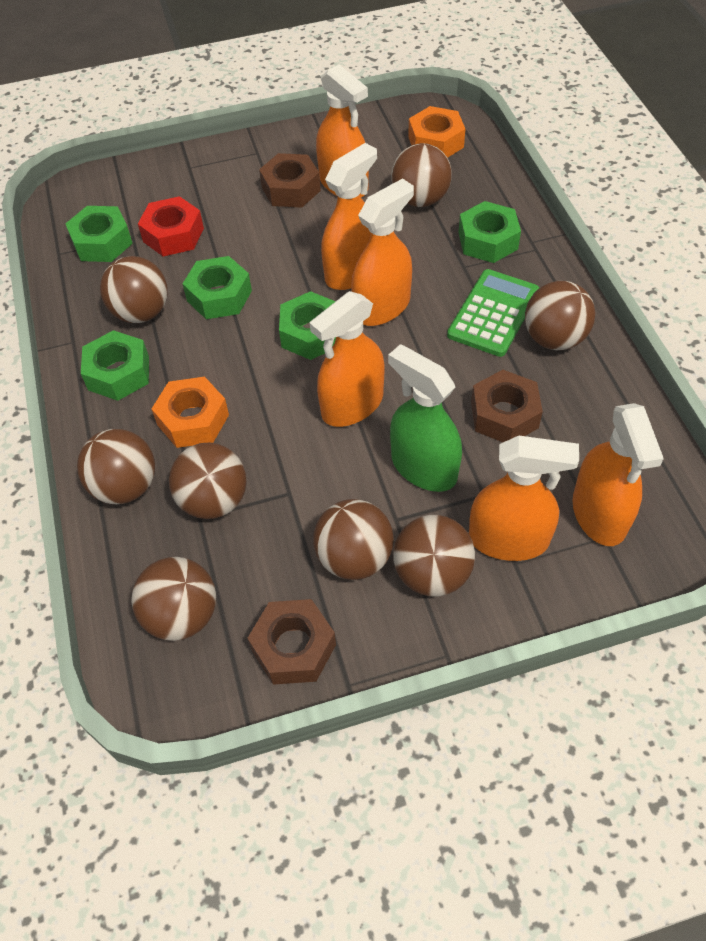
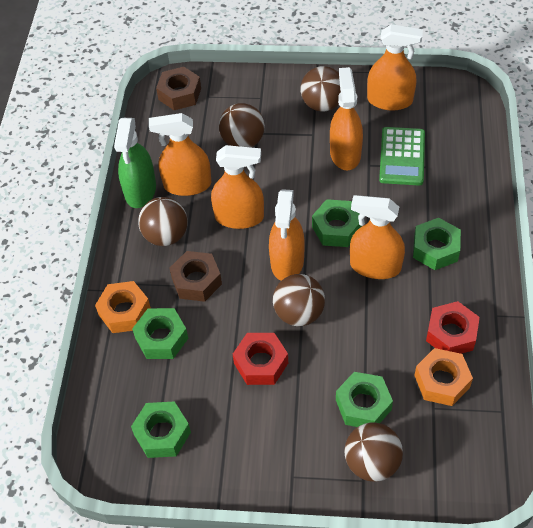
brown ball: [77,429,155,504] [100,256,168,323] [131,557,216,641] [169,443,247,519] [313,499,394,580] [391,143,452,207] [393,515,475,596] [525,281,595,350] = 8 -> [138,197,188,246] [219,103,265,147] [273,274,325,326] [301,66,341,112] [344,422,403,482] = 5
brown nut: [248,599,336,685] [259,153,321,208] [471,370,543,442] = 3 -> [156,67,201,110] [170,251,222,302] = 2
red nut: [138,196,204,256] = 1 -> [233,333,288,385] [426,301,480,354] = 2

